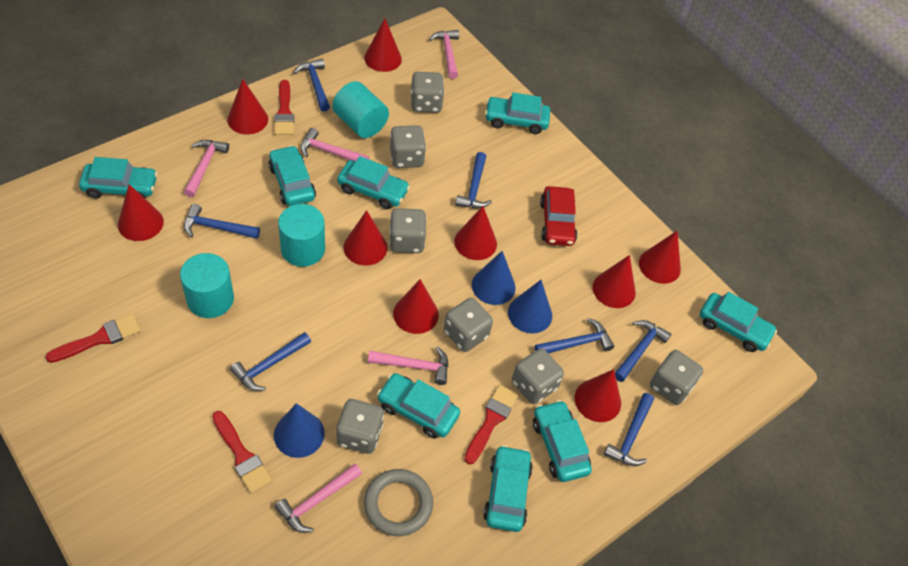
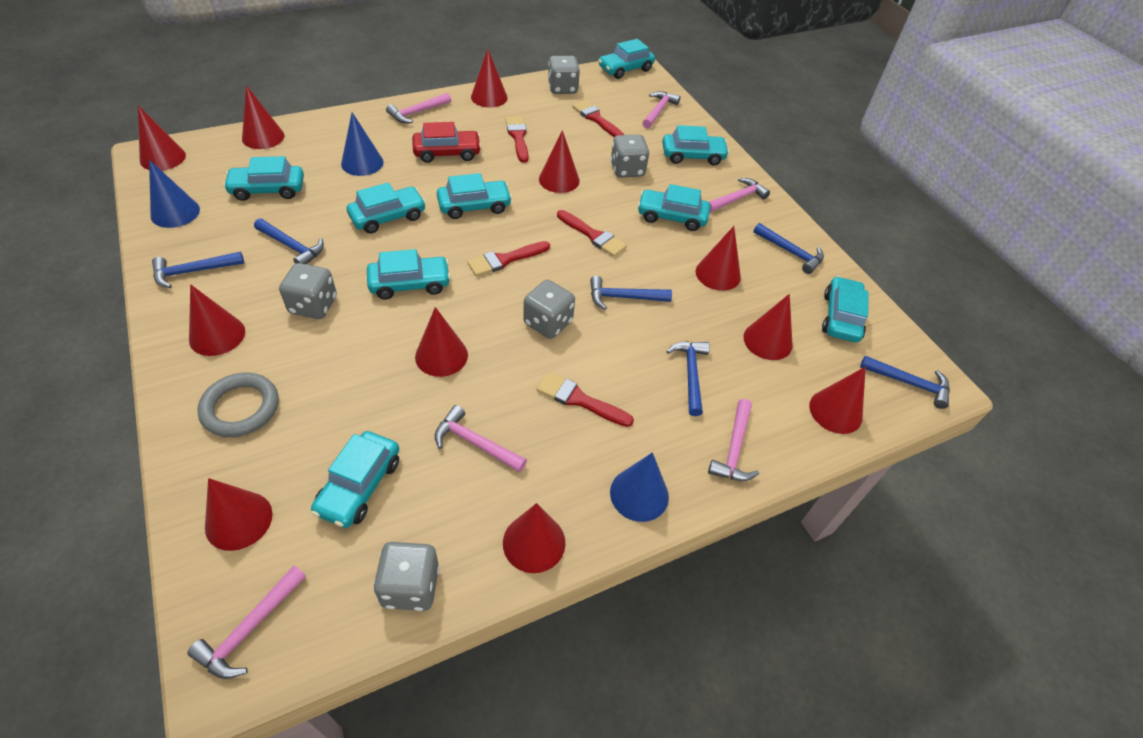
blue hammer: [184,204,260,239] [230,332,311,391] [293,59,330,112] [455,152,492,209] [535,318,614,354] [604,393,654,466] [615,320,671,382] = 7 -> [152,251,244,288] [254,219,324,264] [590,276,672,310] [666,341,710,416] [753,223,824,274] [860,356,950,409] = 6
grey dice: [336,399,384,454] [389,208,426,253] [390,125,426,168] [411,72,444,113] [444,298,493,352] [512,348,564,404] [650,350,703,405] = 7 -> [279,263,337,319] [374,542,439,611] [523,280,575,339] [548,56,580,94] [611,134,649,178] = 5
pink hammer: [184,140,229,197] [275,464,362,533] [301,128,369,161] [368,346,448,385] [429,30,459,79] = 5 -> [187,566,306,679] [386,93,451,123] [435,405,527,473] [642,91,680,129] [708,399,759,481] [709,178,770,212] = 6
red brush: [45,314,141,363] [212,411,272,494] [274,80,294,135] [464,385,518,464] = 4 -> [467,241,550,276] [505,117,528,163] [536,372,634,427] [557,210,627,257] [572,100,624,137] = 5
red cone: [118,184,164,241] [227,79,268,134] [343,210,387,266] [364,18,402,72] [393,279,439,334] [454,206,497,260] [575,369,621,422] [593,255,636,308] [639,231,681,284] = 9 -> [138,105,186,171] [189,284,245,356] [205,478,273,551] [242,85,284,149] [415,307,468,377] [471,49,508,107] [503,503,566,573] [539,130,580,193] [696,226,741,291] [743,294,793,360] [809,367,866,434] = 11
turquoise car: [79,157,158,199] [268,145,316,206] [337,156,410,209] [377,373,460,439] [483,445,533,532] [485,92,550,134] [533,400,592,482] [700,292,777,352] = 8 -> [223,156,304,201] [311,431,399,528] [347,182,426,234] [367,249,451,300] [437,173,512,219] [598,39,655,79] [638,184,710,231] [662,125,729,166] [822,276,869,342] = 9
turquoise cylinder: [180,253,234,318] [278,204,325,267] [332,81,389,138] = 3 -> none = 0

